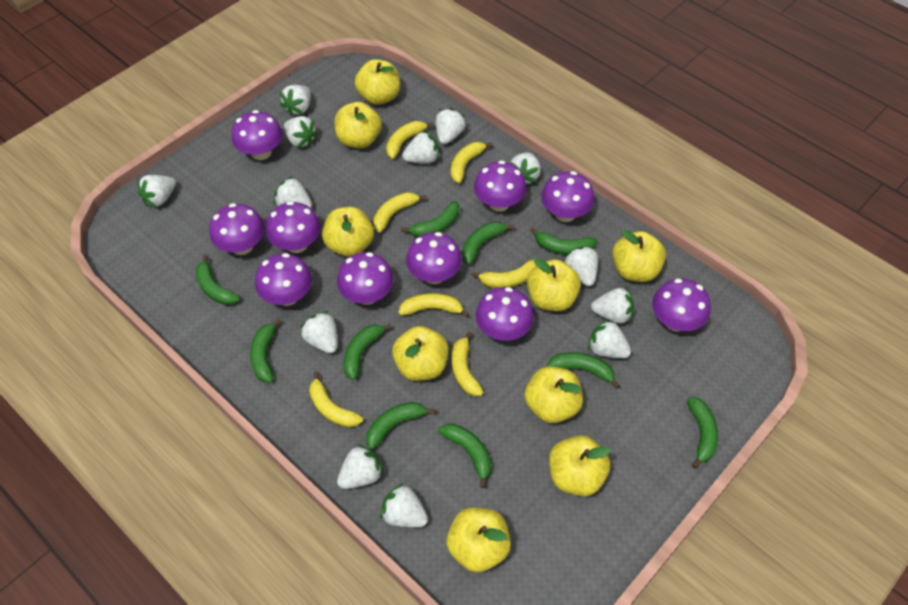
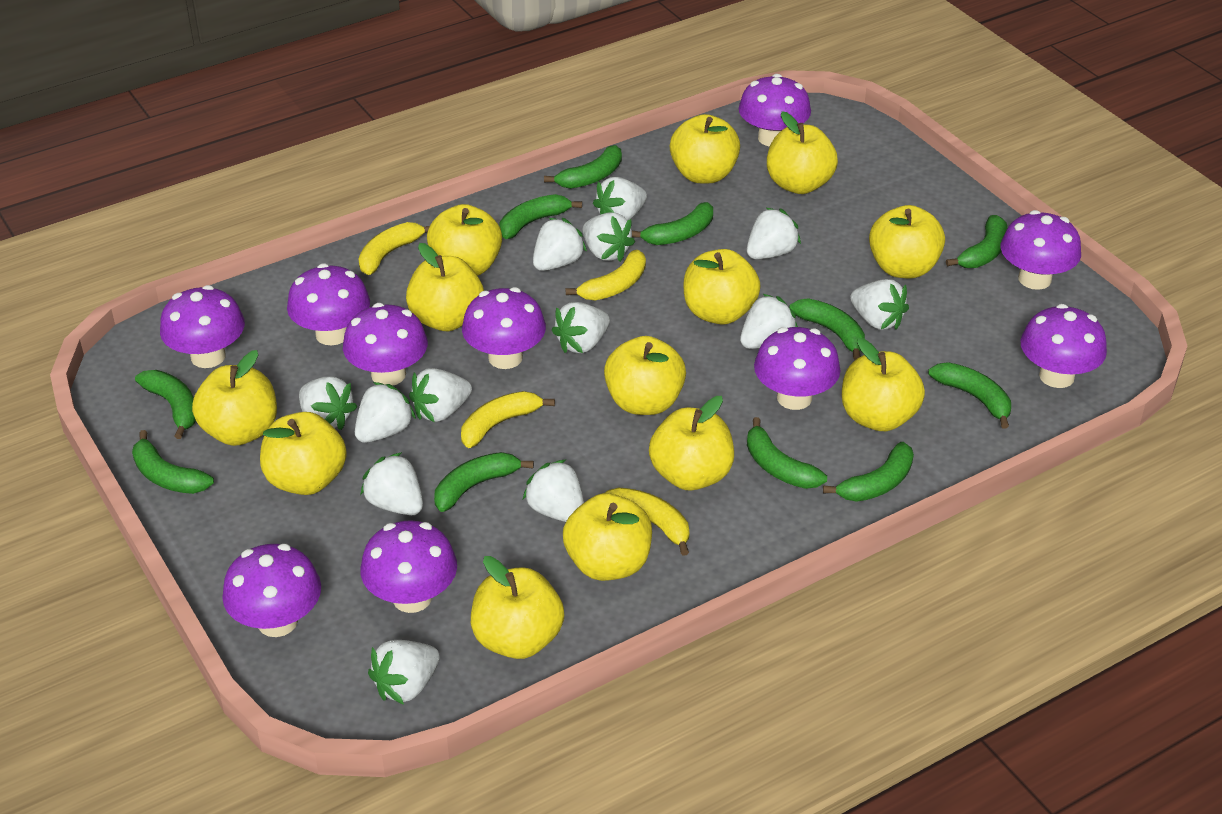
green banana: [195,255,240,305] [250,319,281,382] [344,324,392,380] [366,402,435,450] [401,201,459,237] [438,424,491,488] [462,222,514,265] [530,227,597,255] [547,352,620,389] [687,397,718,468] = 10 -> [132,430,214,494] [135,370,196,439] [434,452,534,512] [499,194,582,239] [544,145,622,189] [632,202,713,245] [747,417,827,489] [790,298,865,360] [823,442,914,502] [928,362,1011,429] [946,215,1007,268] = 11
yellow apple: [322,207,374,257] [334,102,382,148] [355,59,400,105] [392,326,449,381] [446,507,511,573] [525,366,583,423] [527,258,581,311] [549,435,611,496] [612,229,666,282] = 9 -> [192,350,277,446] [260,412,347,495] [406,243,484,331] [427,204,502,276] [471,556,564,659] [563,493,652,581] [604,336,686,415] [649,396,734,490] [670,114,740,183] [684,249,761,325] [767,111,838,194] [842,338,925,431] [869,205,945,279] = 13
yellow banana: [309,372,363,428] [373,192,426,233] [386,121,434,159] [398,293,470,317] [451,142,493,183] [451,331,484,396] [471,259,537,288] = 7 -> [358,222,430,275] [461,391,555,448] [566,250,646,300] [605,487,689,556] = 4

